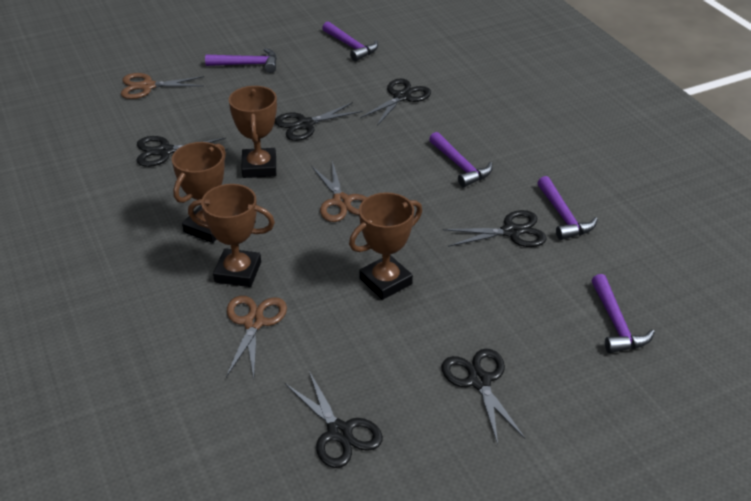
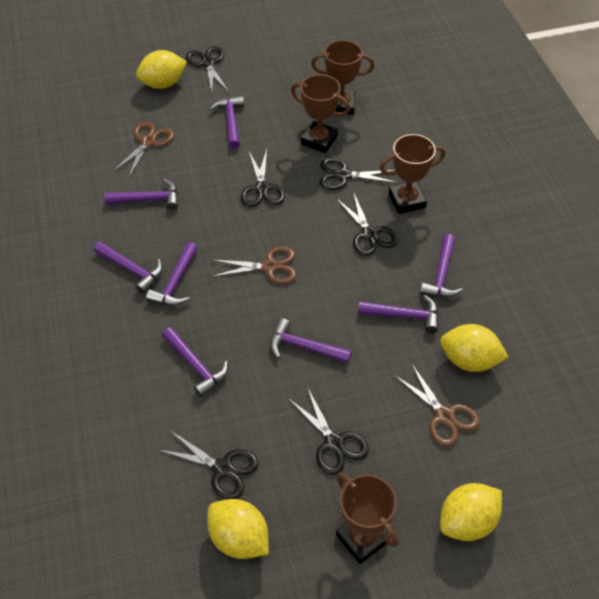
purple hammer: [205,48,277,73] [322,22,378,61] [429,132,493,187] [537,176,598,240] [591,274,655,353] = 5 -> [94,241,163,294] [105,179,178,210] [146,242,198,306] [162,327,228,397] [210,96,244,149] [270,318,352,363] [358,295,438,333] [420,234,463,298] = 8
yellow lemon: none = 0 -> [136,50,187,89] [207,499,269,559] [440,324,509,372] [440,483,502,541] = 4

